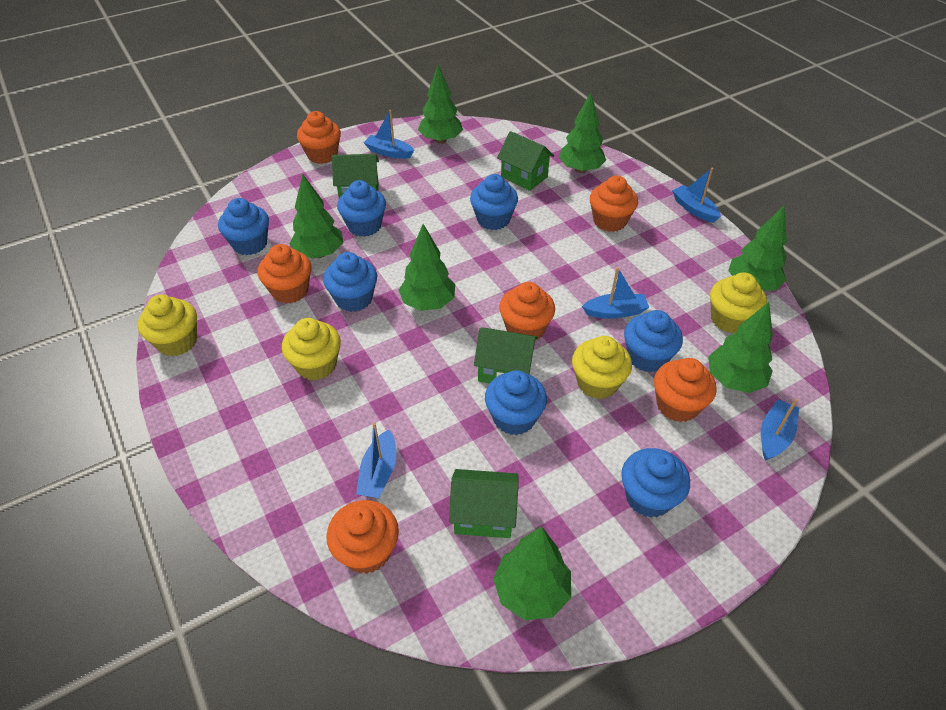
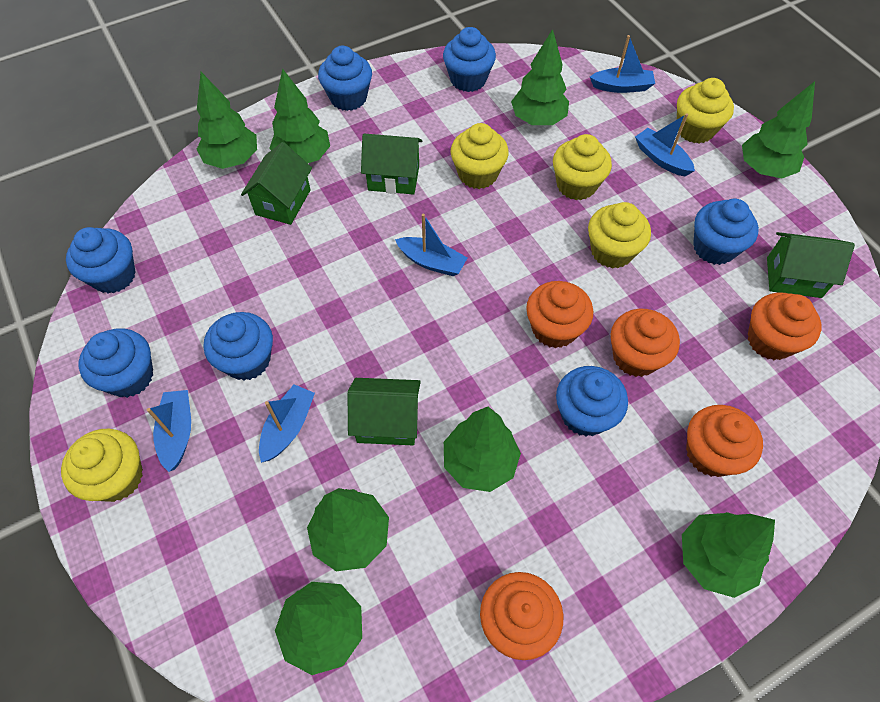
green tree: [289,174,343,259] [399,224,455,311] [418,64,463,144] [493,526,571,620] [559,92,606,173] [708,302,773,393] [728,206,787,291] = 7 -> [196,72,257,169] [270,68,330,163] [275,582,362,675] [307,488,389,571] [444,407,521,492] [511,29,569,125] [682,512,775,598] [742,81,815,178] = 8
orange cupcake: [258,244,312,303] [297,111,341,164] [326,500,399,574] [499,282,555,340] [590,175,638,232] [654,358,717,422] = 6 -> [480,572,563,660] [526,281,593,348] [611,309,680,377] [686,405,763,477] [748,293,821,360] = 5
yellow cupcake: [138,295,197,356] [282,318,341,381] [572,336,632,399] [710,272,767,333] = 4 -> [61,429,143,502] [451,123,509,189] [553,134,612,200] [588,202,651,269] [677,78,734,143] = 5

